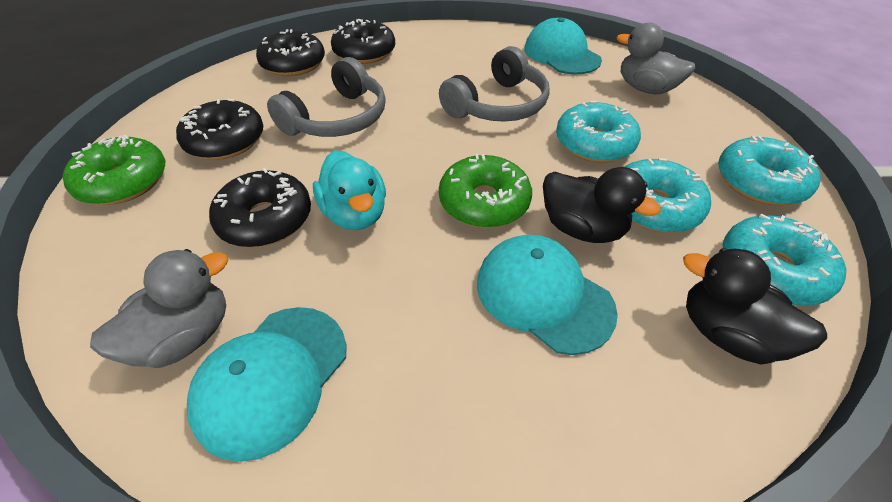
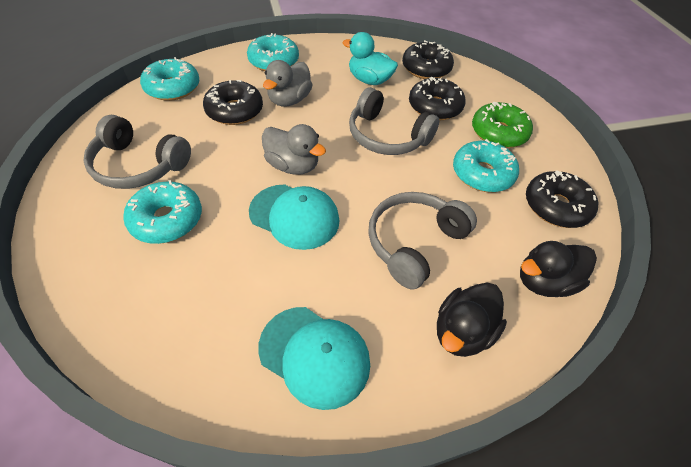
green donut: [62,135,165,205] [439,154,532,228] = 2 -> [472,102,533,148] = 1
grey headphones: [267,57,386,137] [439,46,550,122] = 2 -> [83,115,191,189] [349,87,439,155] [368,192,477,289] = 3
turquoise cap: [187,307,347,462] [477,235,618,355] [524,17,602,75] = 3 -> [249,184,340,250] [258,307,370,410] = 2

